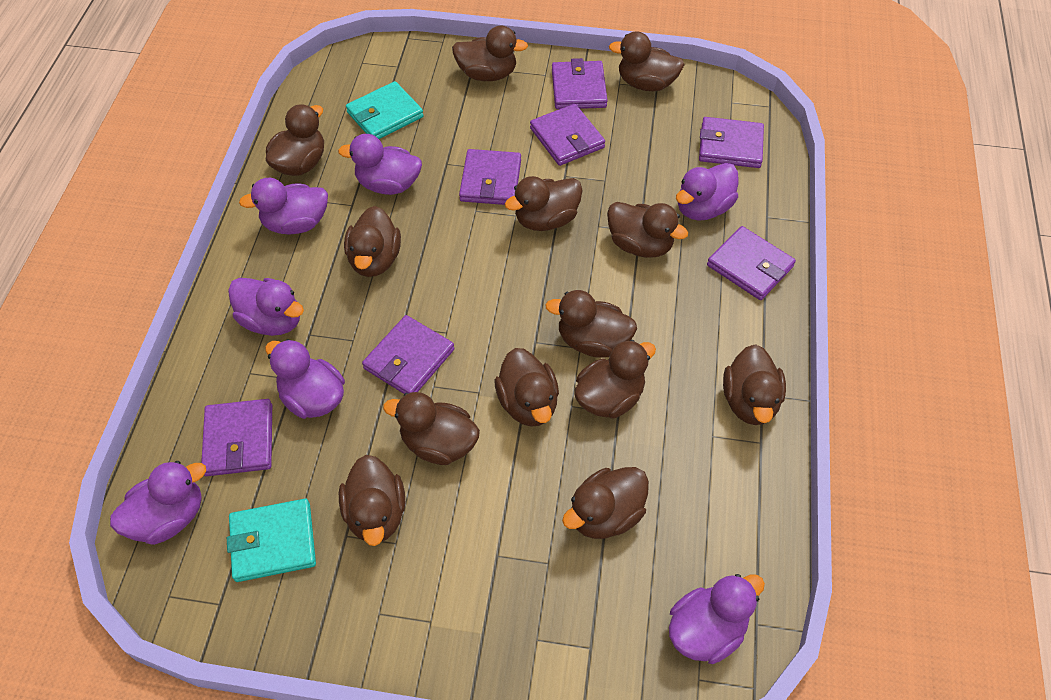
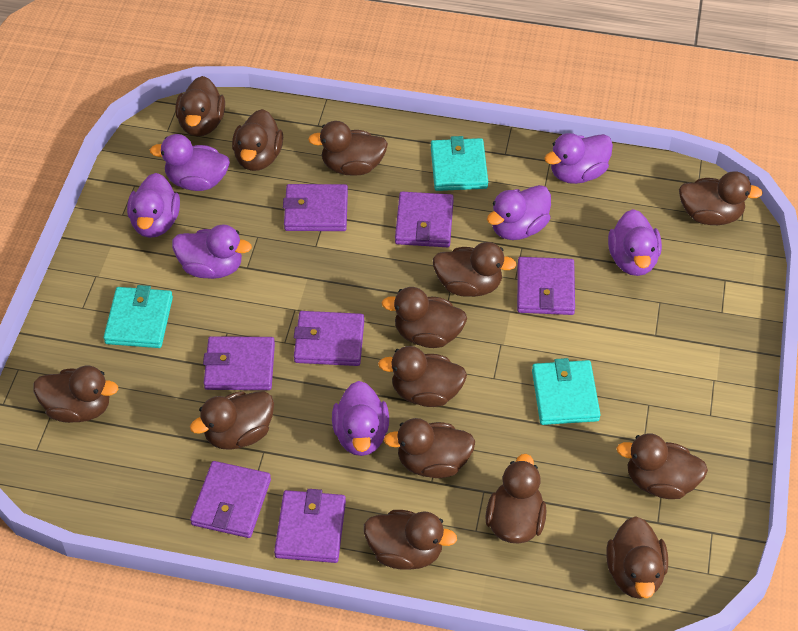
brown duck: [266,104,324,176] [339,455,405,546] [344,206,401,277] [383,392,480,465] [452,26,528,81] [494,348,559,427] [505,176,583,231] [545,290,637,358] [562,467,649,539] [575,340,656,419] [607,202,688,258] [609,31,685,91] [723,344,786,425] = 13 -> [33,366,118,423] [175,76,225,137] [190,391,274,450] [232,109,283,171] [308,121,388,176] [364,510,457,570] [378,346,467,407] [382,287,467,348] [384,418,475,478] [433,242,517,297] [485,454,547,544] [606,516,668,599] [617,433,708,499] [679,171,763,225] = 14
turquoise wallet: [227,499,316,582] [346,81,424,139] = 2 -> [103,285,173,348] [431,136,488,191] [532,358,601,425] = 3

